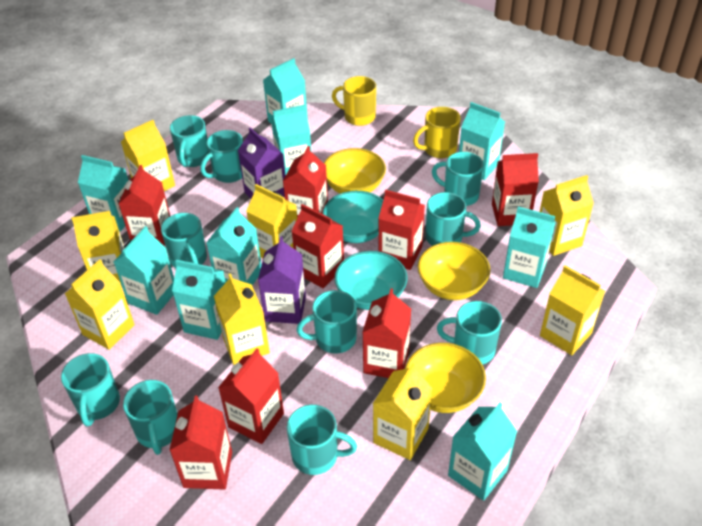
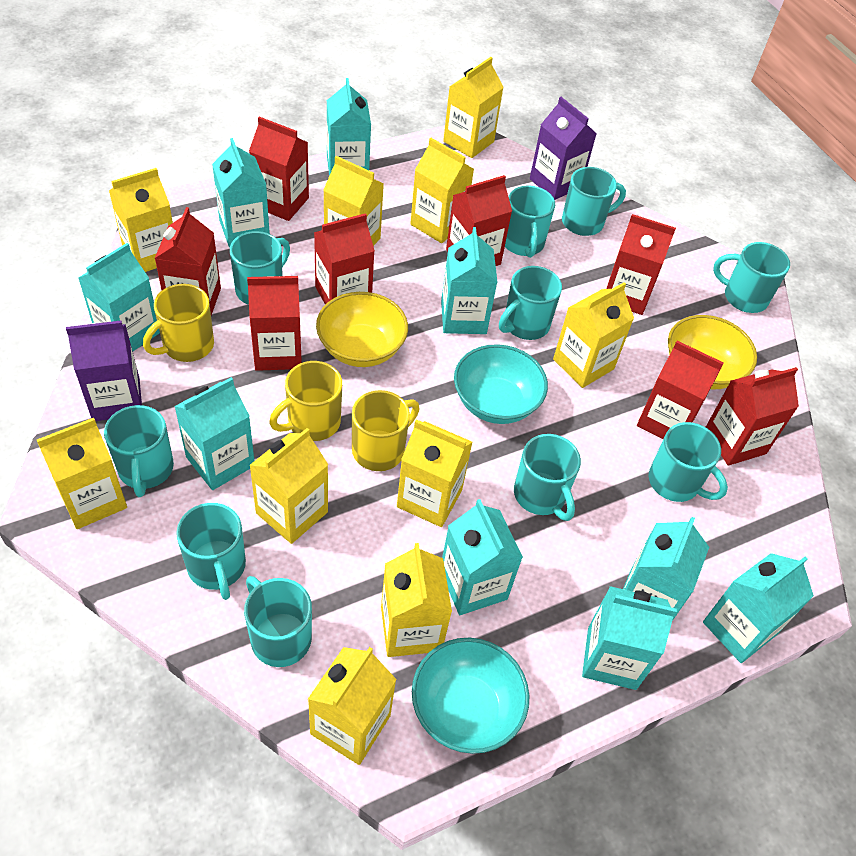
yellow bowl: [324,148,386,194] [405,343,486,413] [418,242,490,300] = 3 -> [316,292,408,367] [668,315,757,389] = 2
yellow carton: [65,259,135,350] [72,211,125,283] [121,120,175,191] [214,273,270,365] [246,184,297,258] [373,363,432,460] [540,175,594,256] [540,266,605,355] = 8 -> [37,418,127,529] [109,168,173,272] [249,428,328,544] [308,647,397,765] [323,156,384,246] [381,543,452,657] [397,419,473,527] [410,138,474,243] [443,57,504,158] [553,282,634,388] = 10
yellow mug: [332,76,376,126] [413,107,461,158] = 2 -> [143,284,214,362] [269,361,342,441] [352,390,420,471] = 3

